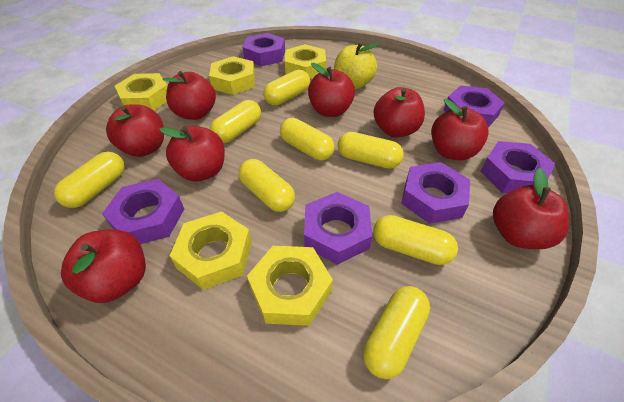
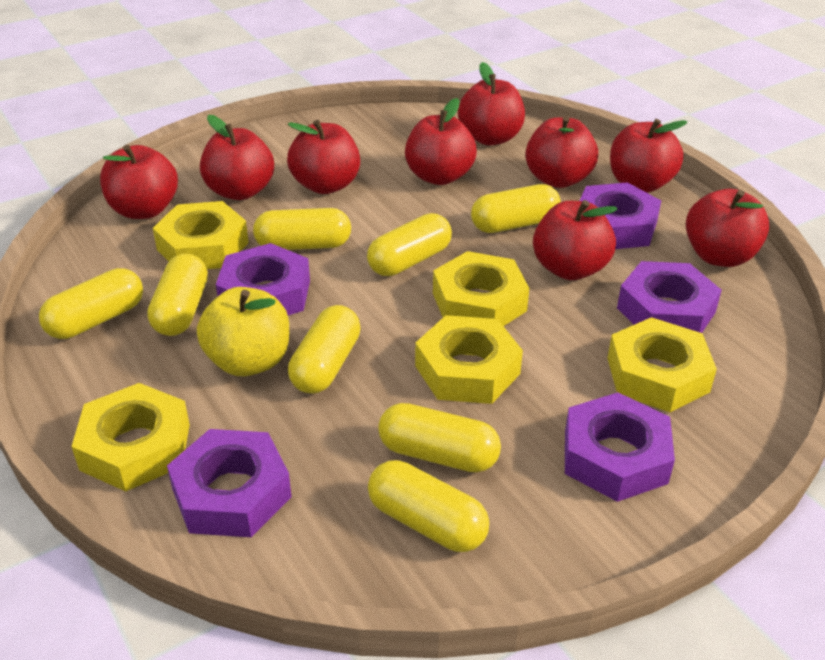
purple nut: [102,179,184,244] [242,33,285,66] [304,192,372,265] [401,162,470,224] [444,86,505,128] [480,141,555,193] = 6 -> [167,429,292,537] [216,243,310,315] [565,392,675,502] [580,182,661,249] [617,261,722,333] = 5
red apple: [61,229,146,303] [106,104,164,157] [159,126,225,181] [163,71,216,120] [308,63,355,117] [374,87,425,137] [431,99,489,160] [493,168,569,249] = 8 -> [100,145,178,219] [200,115,274,200] [287,120,360,194] [405,98,477,185] [458,62,525,145] [525,116,598,188] [533,200,618,280] [610,119,687,193] [686,189,770,267] = 9

